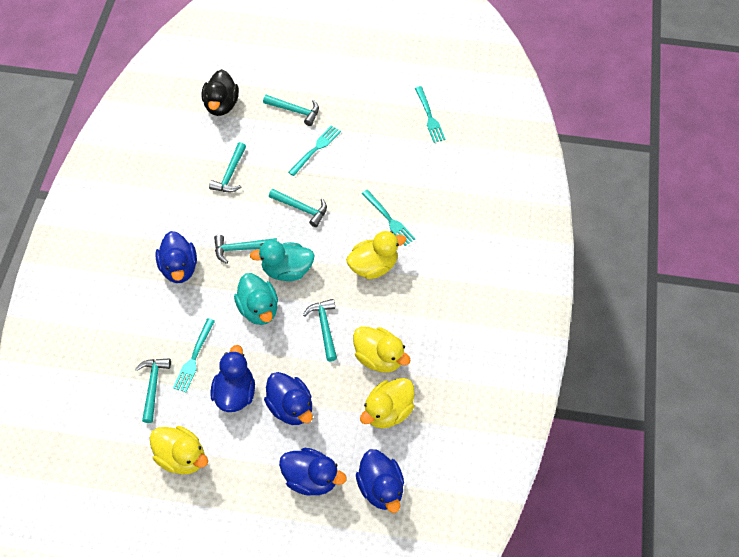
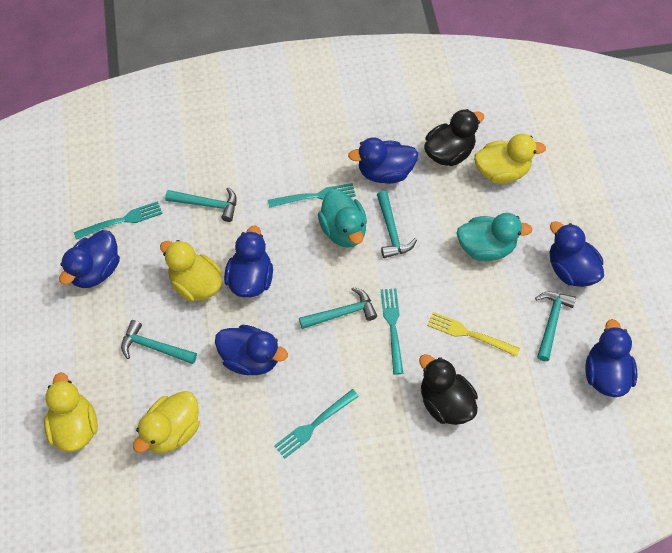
black duck: [202,69,239,116] = 1 -> [419,354,478,425] [424,109,485,166] = 2
blue duck: [155,231,197,283] [210,345,255,412] [264,372,313,425] [279,448,347,496] [356,449,404,513] = 5 -> [59,230,120,288] [215,325,288,375] [224,225,273,298] [348,137,418,184] [549,221,604,287] [585,319,637,397] = 6
turquoise hammer: [135,358,171,423] [209,142,246,192] [214,235,277,264] [263,95,319,126] [269,189,327,227] [303,299,337,361] = 6 -> [121,320,197,364] [165,187,237,222] [299,287,377,329] [377,191,417,258] [535,292,576,361] = 5
yellow fork: none = 0 -> [427,312,520,357] = 1

